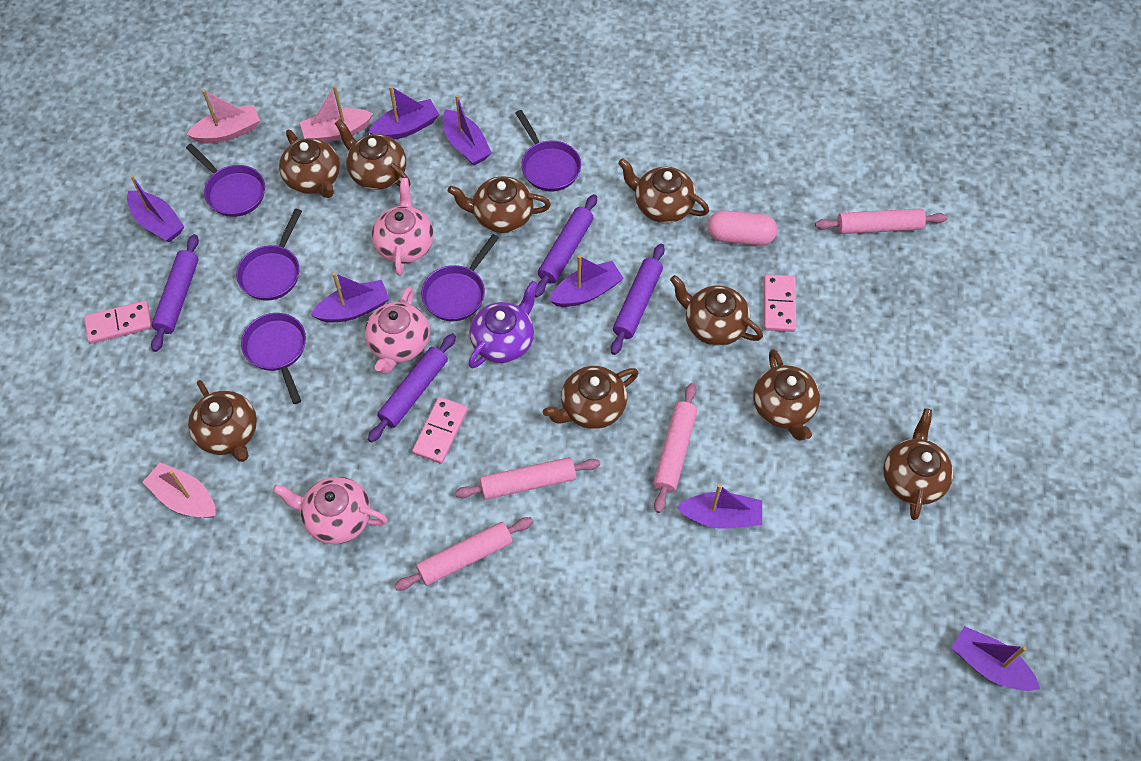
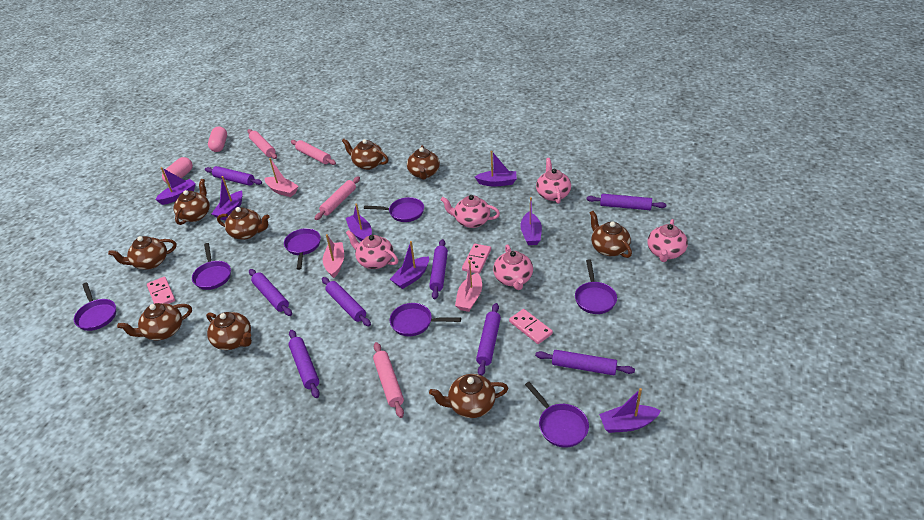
pink capsule: [707,210,777,246] = 1 -> [162,157,193,184] [208,126,227,152] = 2
pink teapot: [273,477,388,544] [365,287,430,374] [372,178,434,276] = 3 -> [346,230,398,269] [441,195,500,228] [493,245,533,290] [536,158,571,204] [647,219,688,262] = 5
purple pan: [186,144,265,217] [236,209,302,301] [241,313,306,404] [421,234,499,321] [515,110,581,192] = 5 -> [74,283,116,331] [192,243,231,290] [284,228,321,270] [364,197,424,222] [390,303,461,336] [525,382,589,448] [575,259,617,314] = 7
purple rolling pin: [151,234,199,352] [368,333,456,443] [535,194,597,298] [611,244,665,355] = 4 -> [205,166,262,186] [249,269,292,316] [289,330,320,398] [322,277,371,326] [429,239,448,300] [476,303,501,376] [535,350,635,375] [587,194,666,210] = 8
purple teapot: [468,281,538,368] = 1 -> none = 0

